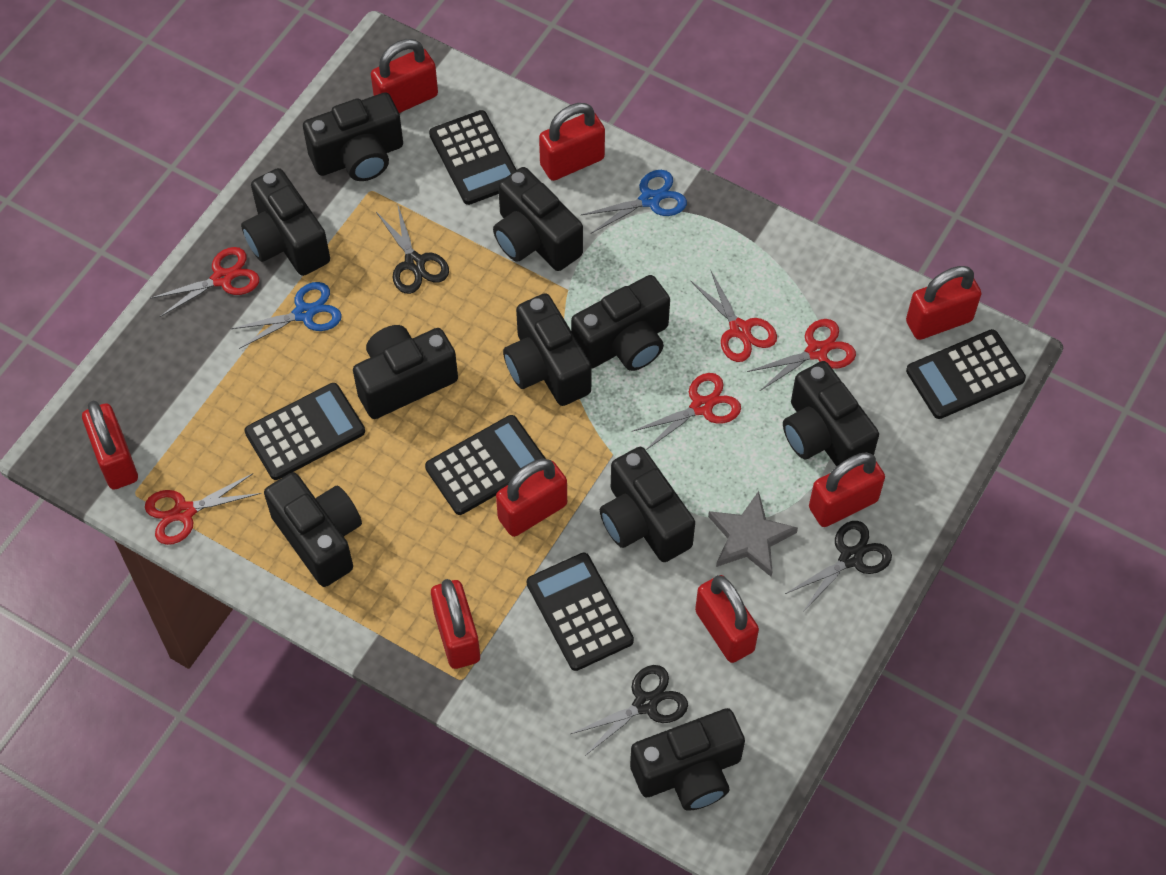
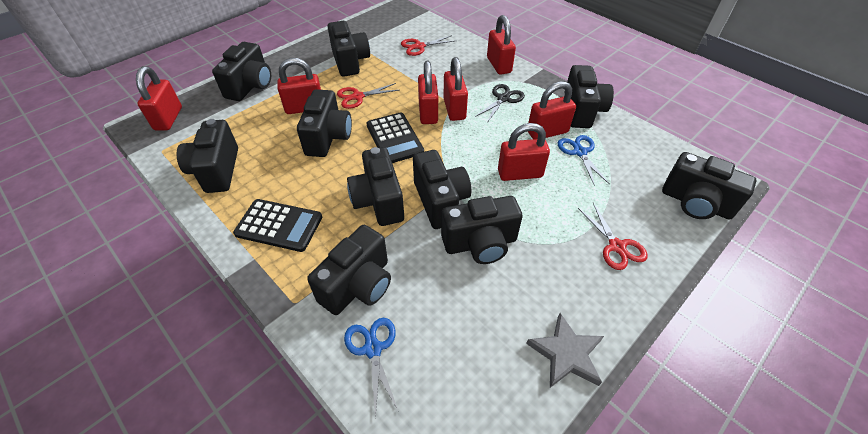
black calculator: [244,383,365,480] [425,415,546,515] [429,110,517,205] [527,553,634,671] [906,329,1026,419] = 5 -> [233,199,322,252] [366,112,424,163] = 2
black scissors: [376,203,449,294] [571,665,688,756] [785,521,892,613] = 3 -> [475,84,525,123] = 1
red padlock: [82,401,138,490] [371,39,438,113] [431,579,480,669] [496,459,567,537] [539,103,605,181] [695,575,759,663] [809,452,885,527] [906,266,981,340] = 8 -> [136,66,182,130] [277,58,321,114] [418,61,438,124] [443,57,468,121] [487,15,516,75] [498,123,550,181] [528,81,576,139] = 7
red scissors: [145,473,261,545] [150,247,259,317] [632,373,741,450] [690,269,777,362] [747,319,856,391] = 5 -> [337,83,399,109] [401,35,454,56] [578,203,648,270] = 3

